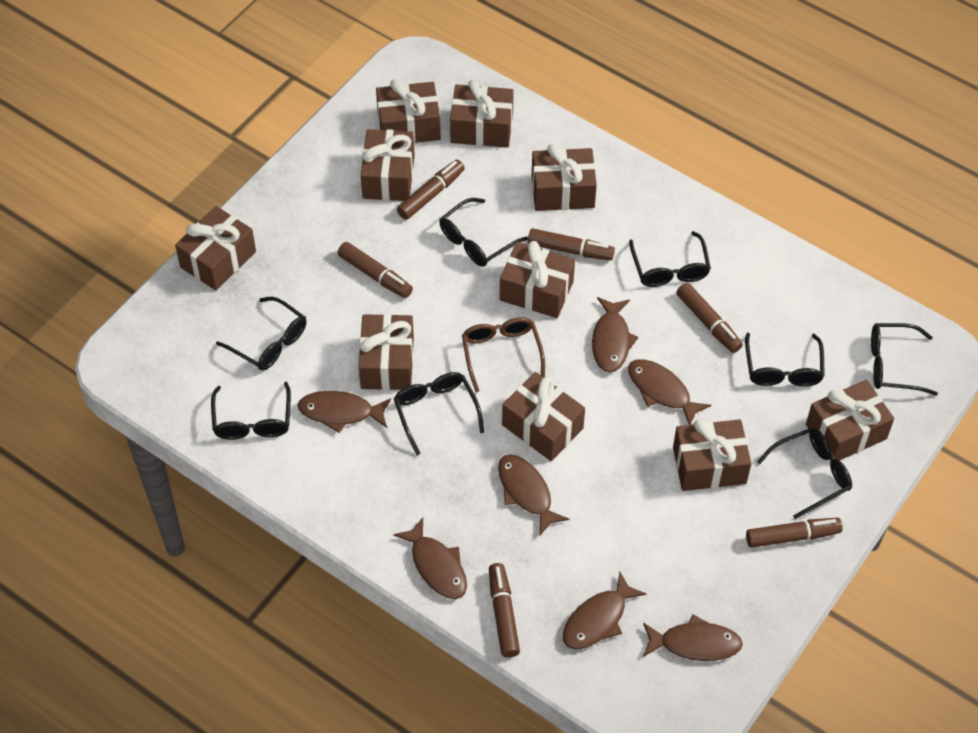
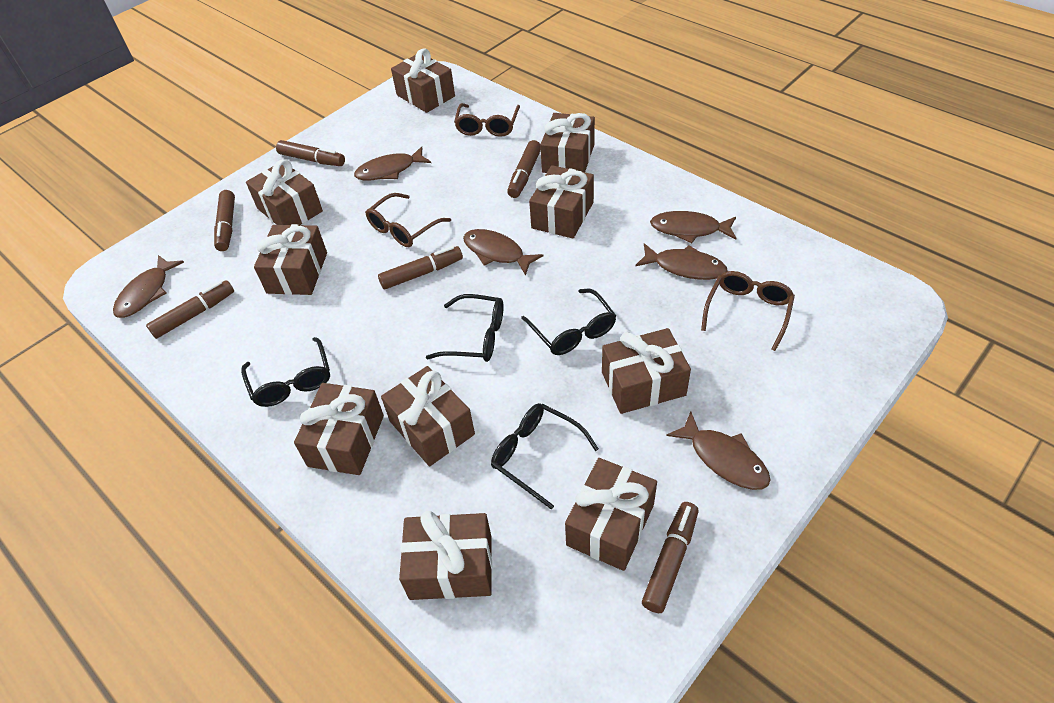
black glasses: [211,382,291,440] [216,297,306,371] [393,372,484,455] [439,198,528,267] [629,231,711,287] [745,333,825,387] [757,428,852,519] [871,323,938,396] = 8 -> [241,337,330,407] [426,294,504,362] [491,403,599,509] [521,288,616,355] = 4
brown fish: [297,391,391,433] [393,518,467,599] [498,454,570,535] [563,572,647,649] [592,297,638,373] [628,359,711,425] [643,614,743,661] = 7 -> [113,255,184,318] [354,146,431,181] [463,229,543,276] [635,243,727,280] [650,211,736,243] [666,412,770,490] = 6
brown glasses: [462,317,545,393] = 1 -> [365,193,451,247] [454,103,520,137] [701,271,795,351] = 3

